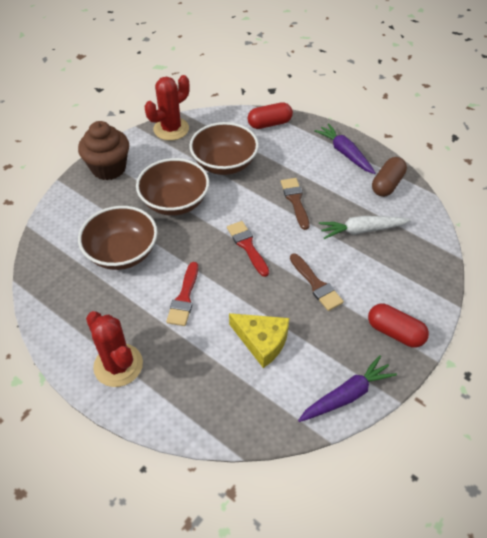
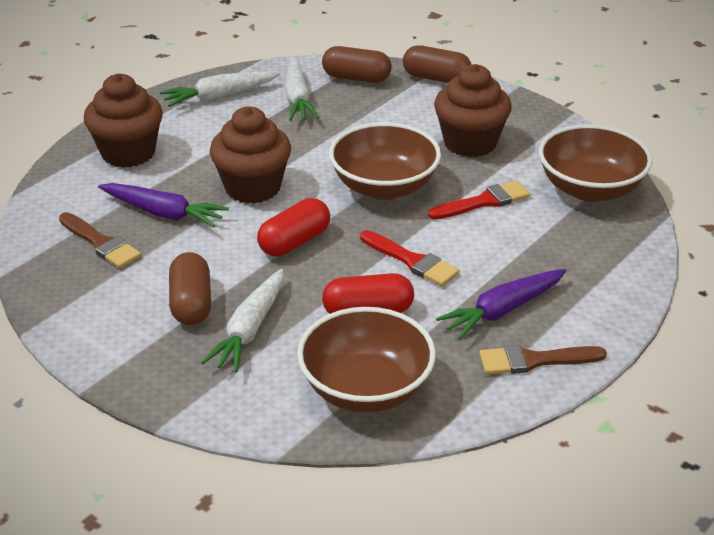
brown capsule: [372,157,407,197] = 1 -> [169,252,211,325] [322,46,392,83] [403,45,471,83] = 3
brown cupcake: [78,121,129,180] = 1 -> [84,74,163,168] [210,106,291,203] [434,64,512,157] = 3
red cactus: [86,311,143,387] [145,75,190,141] = 2 -> none = 0
white carrot: [319,216,411,239] = 1 -> [160,71,280,107] [201,269,284,372] [284,57,320,121] = 3
yellow cheese: [229,313,289,368] = 1 -> none = 0

